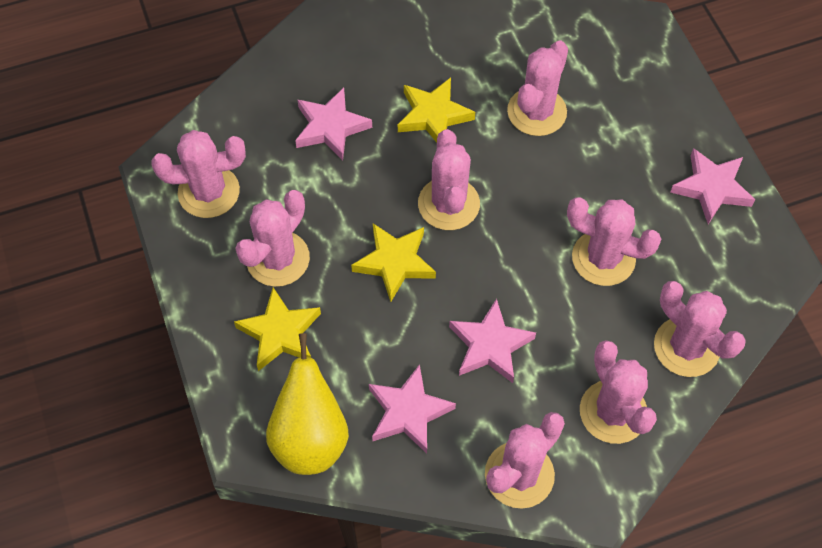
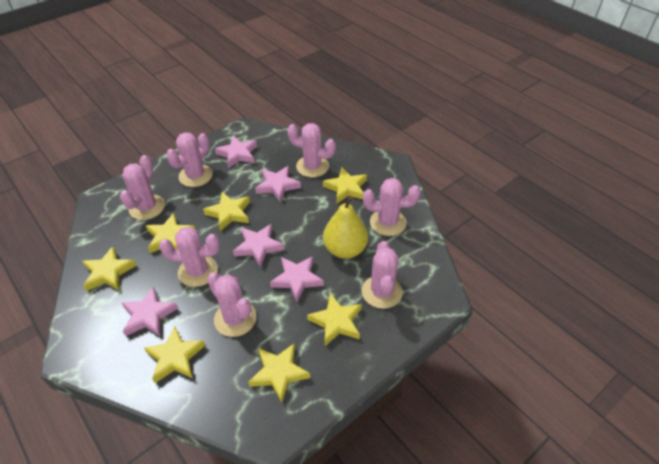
pink cactus: [151,130,246,218] [235,190,310,287] [418,129,480,230] [485,412,565,509] [507,40,568,136] [567,197,661,286] [580,340,657,444] [654,281,746,377] = 8 -> [120,155,165,220] [159,227,220,287] [166,132,212,187] [207,272,257,337] [287,123,336,177] [362,241,403,309] [363,178,420,236] = 7
pink star: [295,88,372,160] [369,364,456,454] [449,299,536,383] [670,148,755,224] = 4 -> [121,286,178,337] [215,136,257,168] [233,224,284,267] [255,166,301,202] [270,256,324,302] = 5
yellow star: [234,288,321,371] [351,224,436,302] [398,78,475,143] = 3 -> [82,246,137,291] [144,327,205,383] [146,213,195,253] [203,192,250,231] [248,343,310,403] [307,293,362,346] [323,168,367,203] = 7

